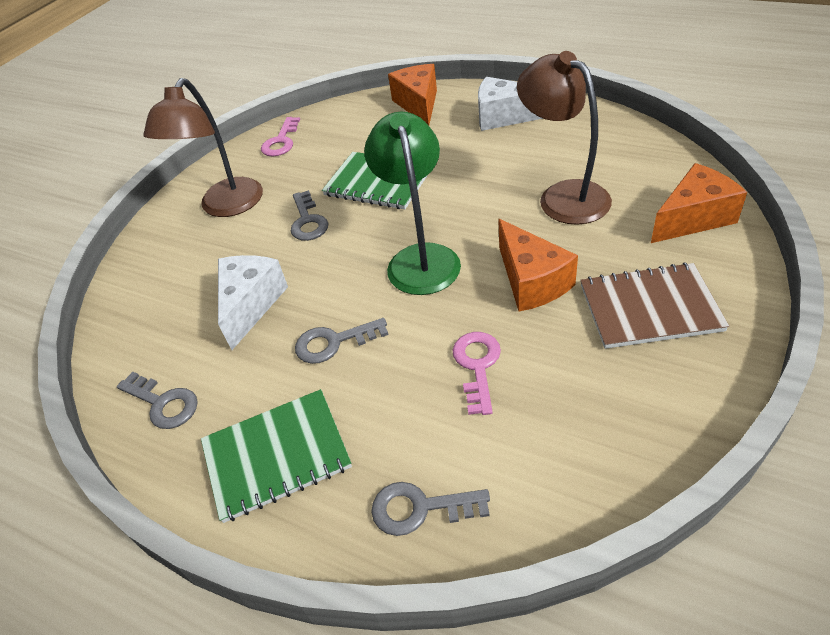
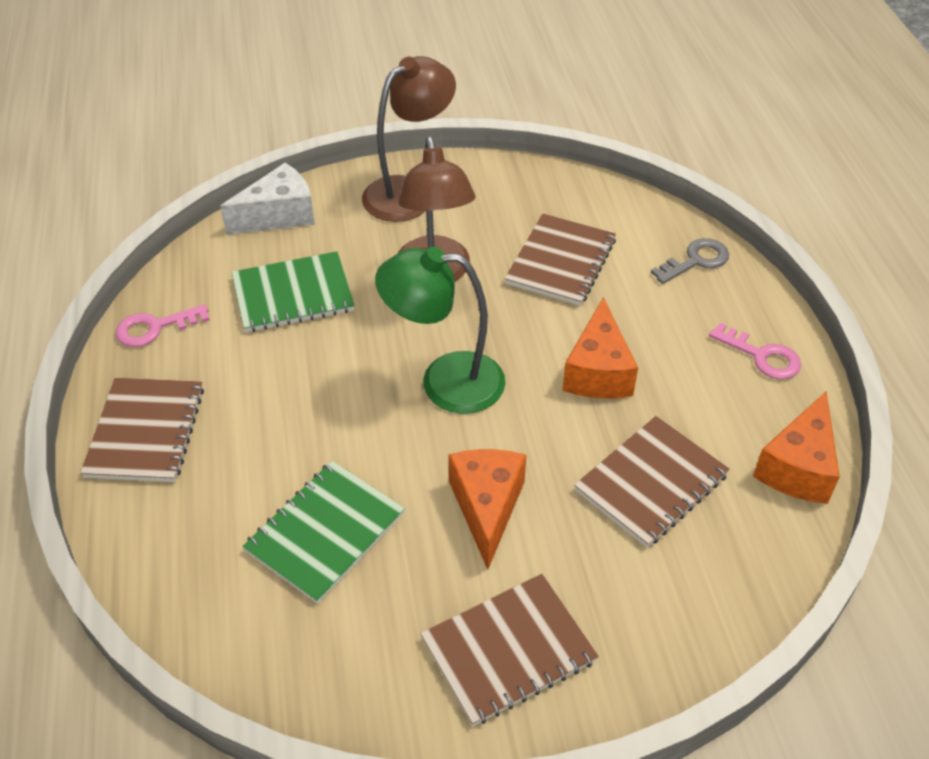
brown notebook: [580,262,729,349] = 1 -> [80,378,204,482] [421,574,599,726] [505,214,616,306] [574,416,730,548] = 4
grey key: [117,372,198,429] [291,190,328,241] [295,318,388,364] [371,482,490,536] = 4 -> [651,238,729,284] = 1
white cheese: [218,255,288,350] [478,77,543,131] = 2 -> [220,163,315,235] = 1

